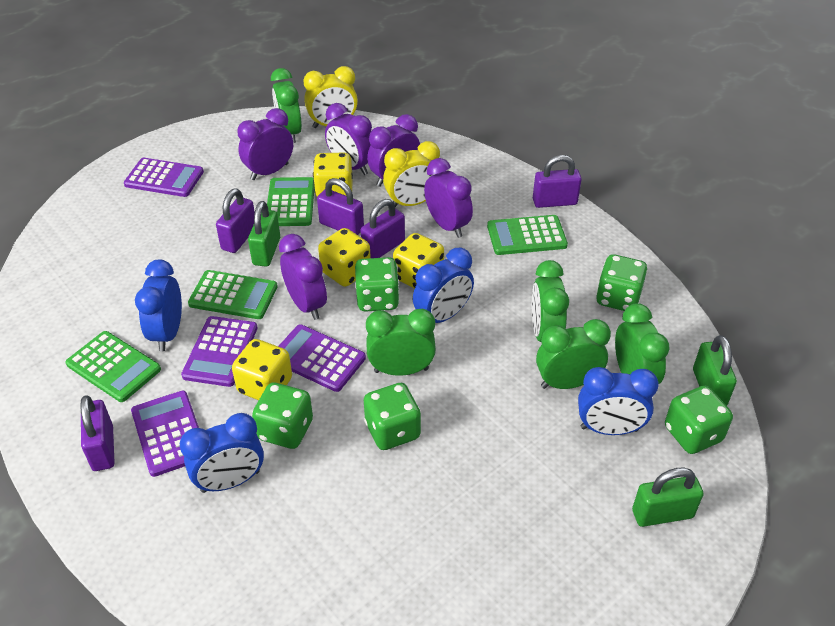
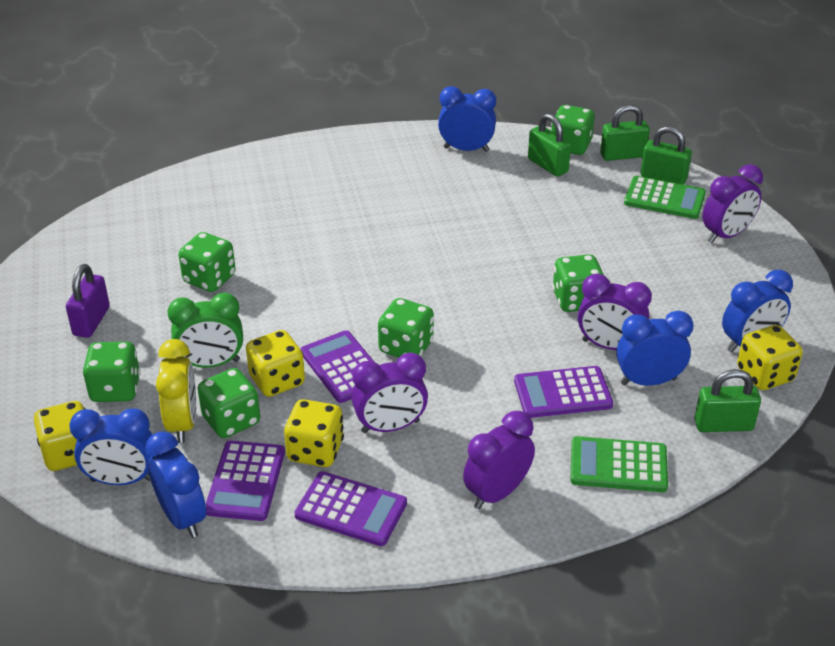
blue clock: [135,260,182,351] [180,413,264,493] [413,248,474,323] [578,367,659,435] = 4 -> [69,408,152,485] [145,431,206,538] [438,86,496,152] [616,310,694,386] [722,270,793,352] = 5
green calculator: [65,331,161,402] [188,270,278,319] [267,177,315,226] [487,215,568,255] = 4 -> [570,436,668,492] [624,176,706,219] = 2
green clock: [271,68,302,143] [366,309,436,376] [532,260,569,342] [536,319,611,389] [615,303,669,384] = 5 -> [167,293,243,368] = 1
green dice: [252,383,313,449] [355,257,400,312] [364,383,421,450] [596,254,648,311] [665,386,733,454] = 5 -> [82,342,141,402] [178,232,236,292] [198,368,260,438] [378,298,434,358] [551,105,595,155] [552,254,604,312] = 6
green padlock: [248,201,280,266] [632,467,704,527] [693,335,737,406] = 3 -> [528,113,571,177] [600,105,650,161] [641,126,692,185] [694,369,761,432] = 4
purple clock: [237,108,293,180] [279,234,327,320] [325,103,372,175] [367,114,420,187] [424,158,473,238] = 5 -> [352,352,428,433] [463,411,535,509] [578,274,652,350] [702,164,763,243] = 4
purple padlock: [80,395,114,471] [216,188,255,253] [317,178,364,235] [360,199,405,258] [533,155,582,208] = 5 -> [66,264,110,338] = 1
yellow clock: [303,66,358,128] [383,141,440,207] = 2 -> [156,339,196,443] = 1

